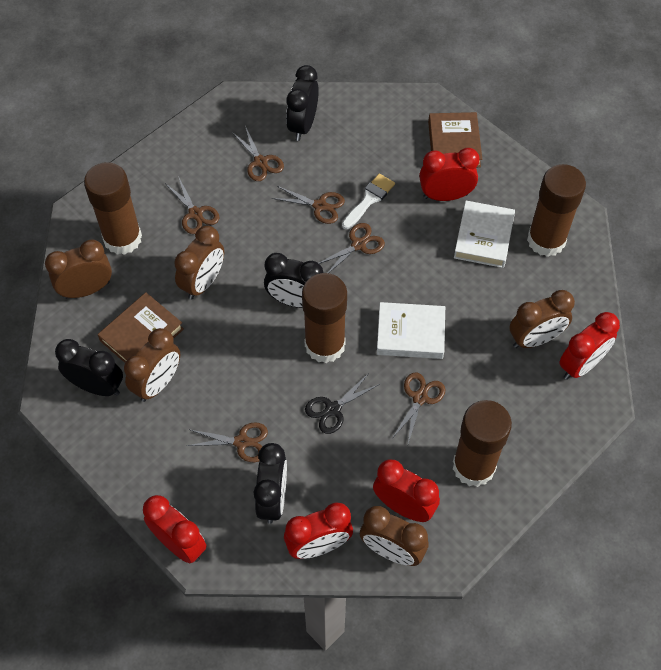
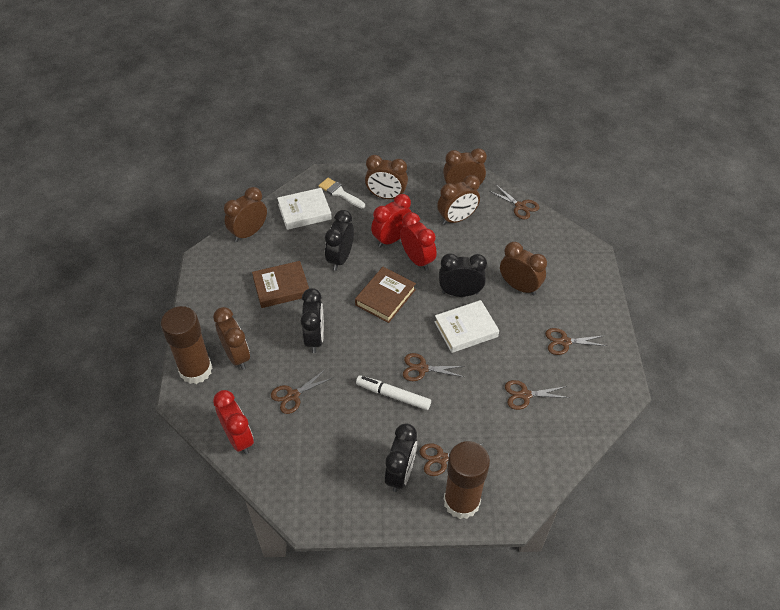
black scissors: [305,373,380,434] = 1 -> none = 0
brown clock: [45,239,112,299] [124,328,180,402] [174,226,224,300] [360,506,428,566] [510,290,575,348] = 5 -> [213,307,250,370] [224,187,267,242] [365,155,408,199] [437,175,480,225] [443,148,487,184] [500,242,547,295] = 6
brown glue stick: [84,162,142,255] [302,273,347,363] [453,400,512,487] [527,164,586,257] = 4 -> [161,306,212,384] [444,441,490,519] = 2
red clock: [143,495,207,564] [284,502,353,559] [373,459,440,522] [419,148,480,201] [559,312,620,380] = 5 -> [213,390,254,455] [371,194,411,248] [400,212,437,271] = 3
white marker: none = 0 -> [356,375,431,410] = 1

